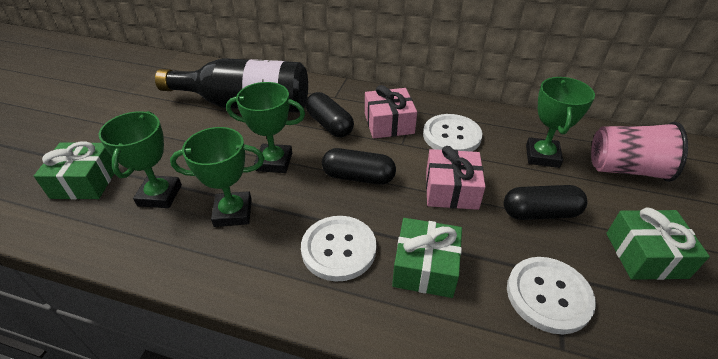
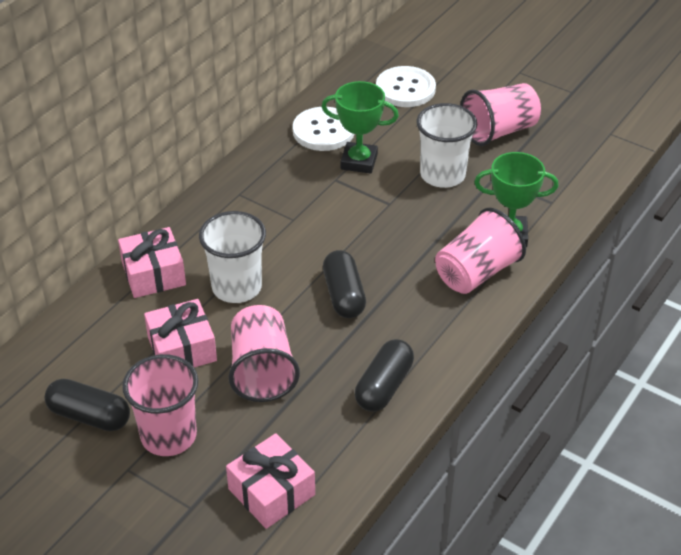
black bottle: [155,58,308,113] = 1 -> none = 0
green gift: [34,141,119,199] [392,218,462,298] [606,207,710,280] = 3 -> none = 0
green trophy: [98,111,182,208] [170,127,264,227] [226,82,305,173] [526,77,595,168] = 4 -> [322,81,399,174] [474,152,559,247] = 2
pink cup: [591,122,688,182] = 1 -> [122,354,198,456] [229,305,300,402] [435,208,526,294] [460,83,541,146] = 4
pink gift: [365,85,417,139] [426,146,486,210] = 2 -> [118,227,186,298] [144,299,217,367] [226,433,315,529] = 3
white button: [301,216,376,282] [423,114,482,152] [507,257,596,334] = 3 -> [293,107,354,151] [376,66,436,107] = 2
white cup: none = 0 -> [199,211,266,303] [416,103,477,188] = 2

